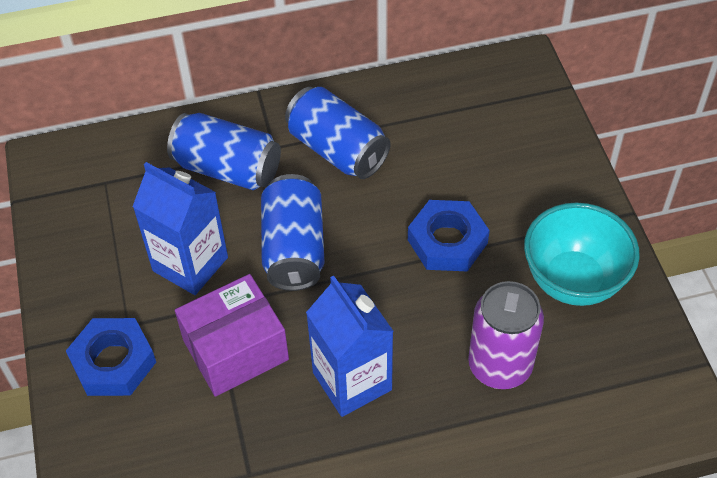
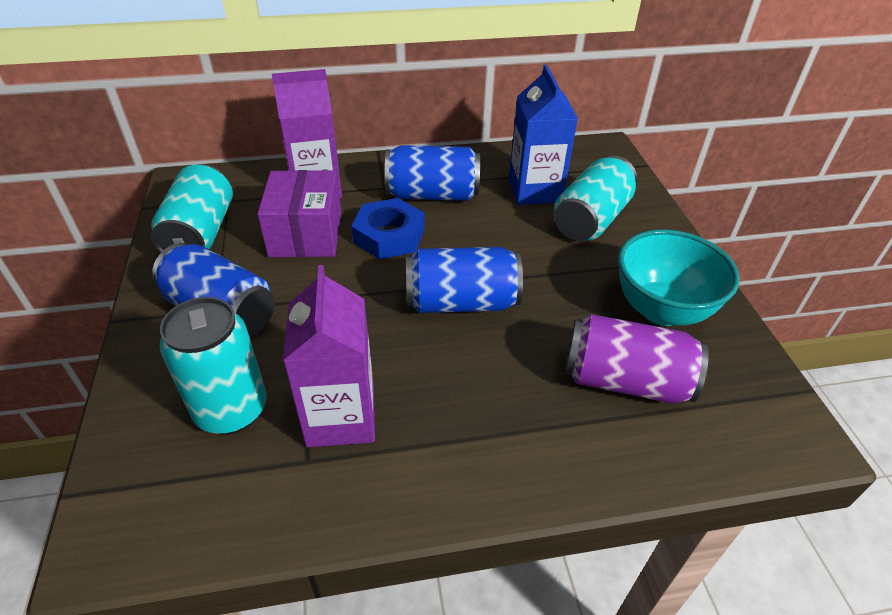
blue carton: [132,162,228,295] [306,276,393,417] = 2 -> [509,65,578,205] = 1
blue nut: [66,318,156,396] [408,200,490,272] = 2 -> [351,198,425,259] = 1
purple carton: none = 0 -> [272,69,342,198] [283,265,375,447] = 2
turquoise can: none = 0 -> [151,164,233,253] [160,297,267,434] [554,155,637,241] = 3

